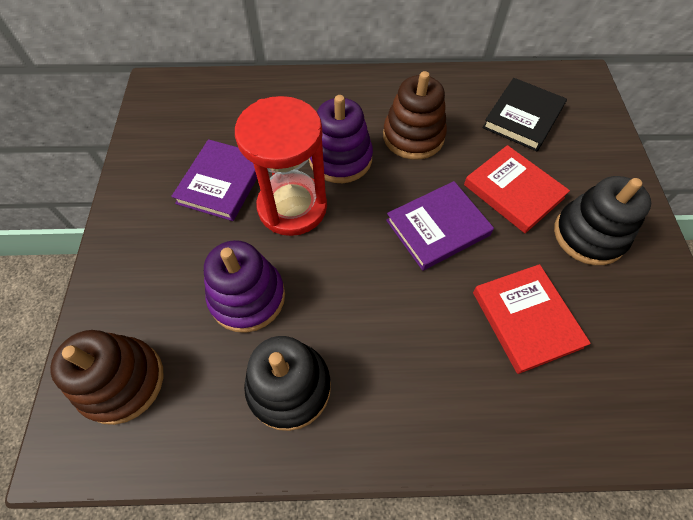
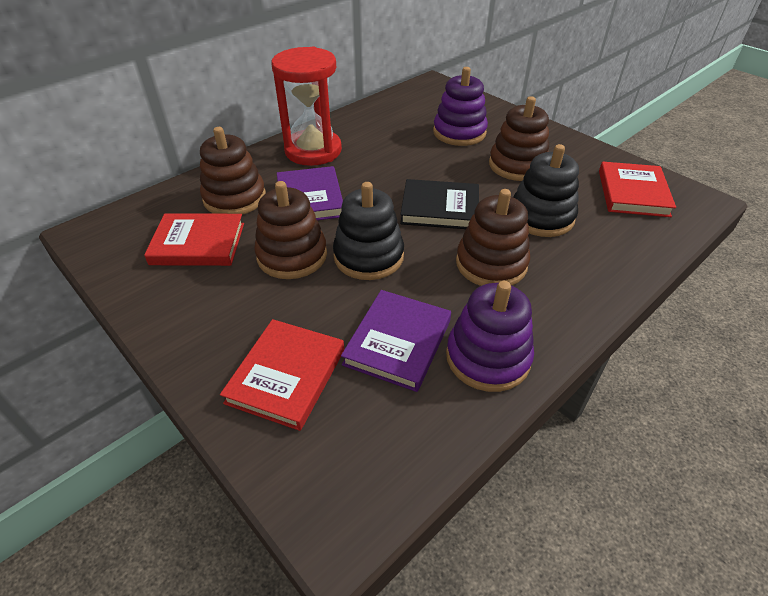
brown stacking toy: [50,330,163,425] [383,71,447,160] = 2 -> [200,127,266,215] [254,181,327,279] [456,189,530,286] [489,96,549,181] = 4
red book: [464,145,570,233] [473,264,591,374] = 2 -> [144,213,244,266] [220,319,344,431] [599,162,676,217] = 3

